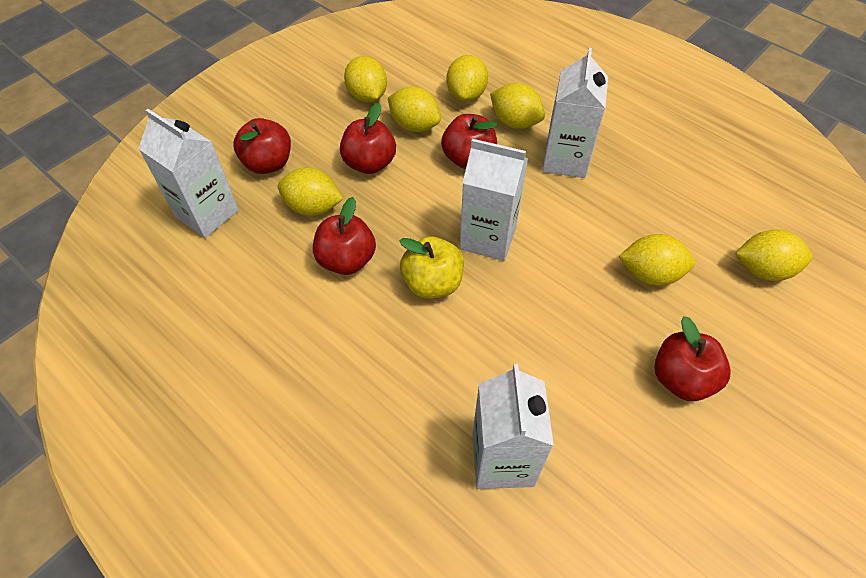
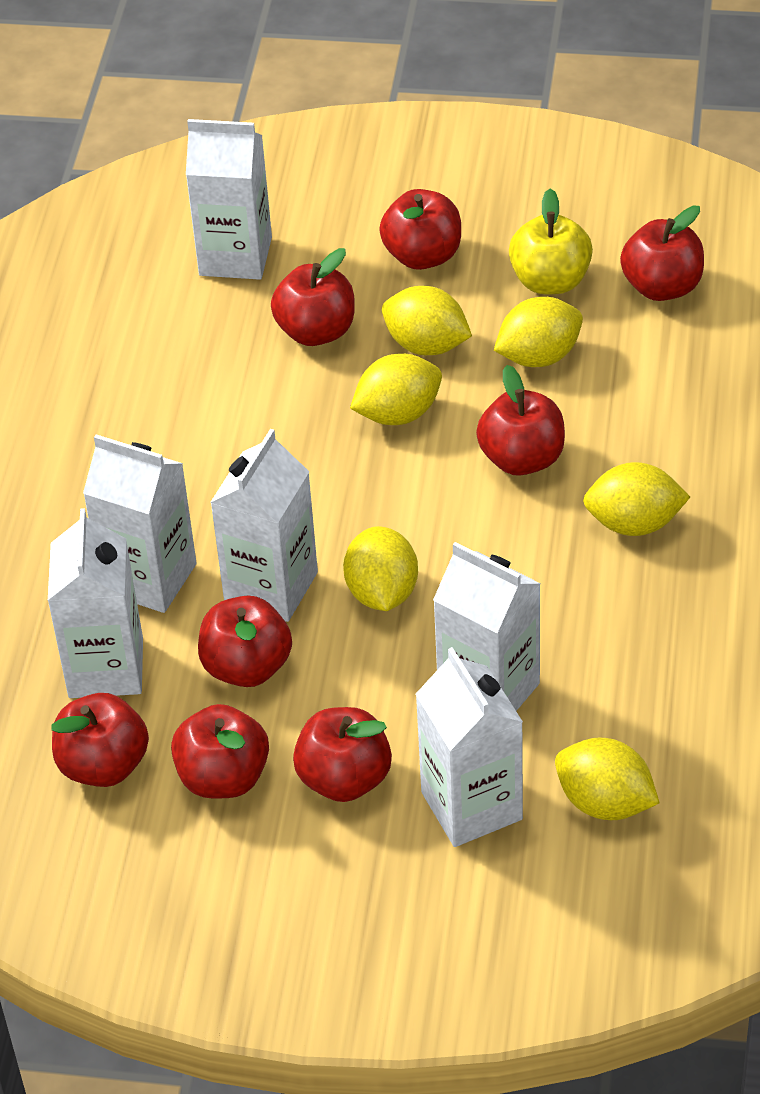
red apple: [233,118,291,174] [313,197,376,275] [340,103,396,174] [441,114,498,169] [654,316,731,401] = 5 -> [51,693,149,787] [171,704,269,798] [198,596,292,687] [271,248,355,346] [293,707,392,802] [379,189,461,270] [476,365,565,476] [620,205,704,301] = 8
white carton: [138,109,239,238] [460,139,528,261] [472,364,554,489] [542,48,608,178] = 4 -> [48,508,143,698] [83,434,196,613] [186,119,272,280] [210,429,318,622] [416,647,523,847] [433,542,541,711] = 6
yellow lemon: [278,167,343,216] [344,56,387,103] [388,86,441,132] [446,55,488,102] [490,83,545,129] [619,234,695,286] [735,230,812,281] = 7 -> [343,526,418,611] [350,354,442,425] [382,286,472,355] [494,297,583,367] [555,738,659,820] [583,462,690,536] = 6

